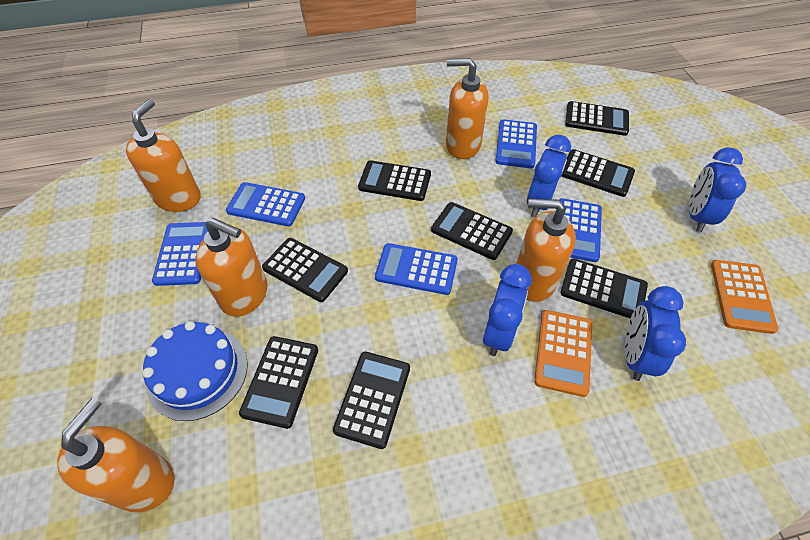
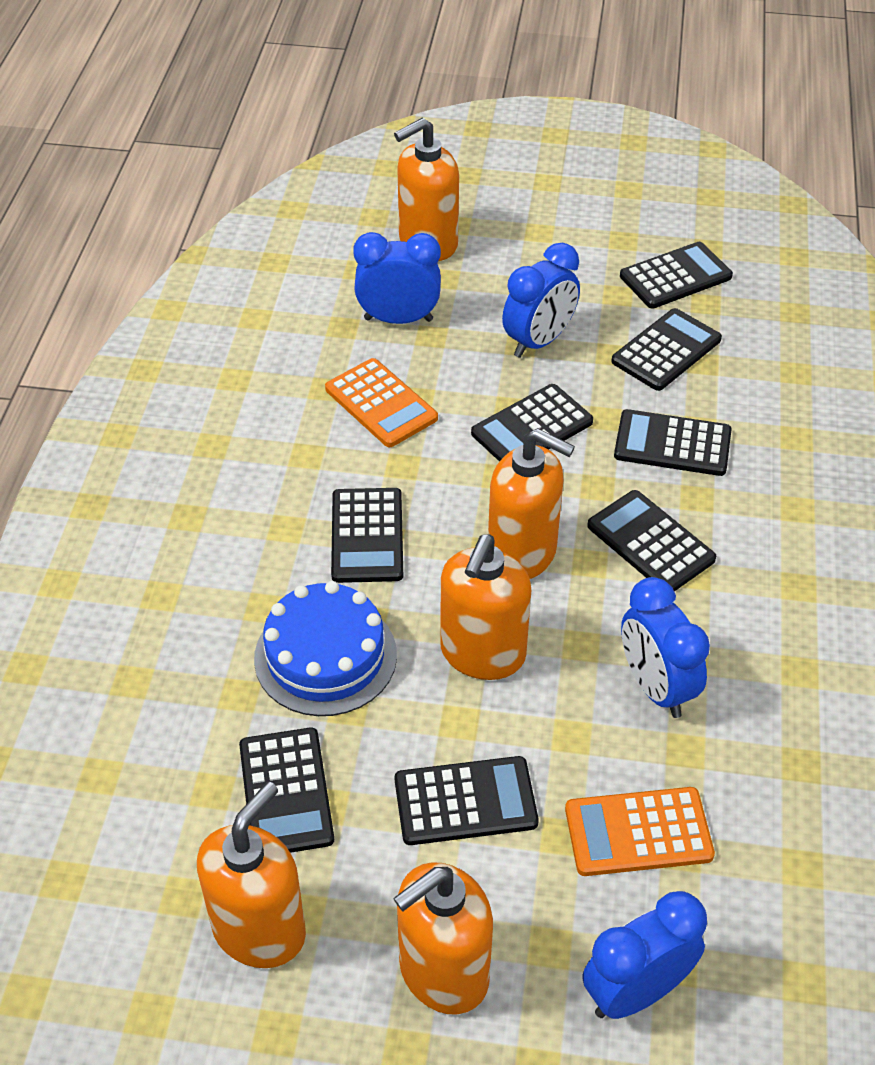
blue calculator: [152,222,208,286] [226,182,305,227] [375,243,458,295] [495,119,537,168] [560,198,602,262] = 5 -> none = 0

